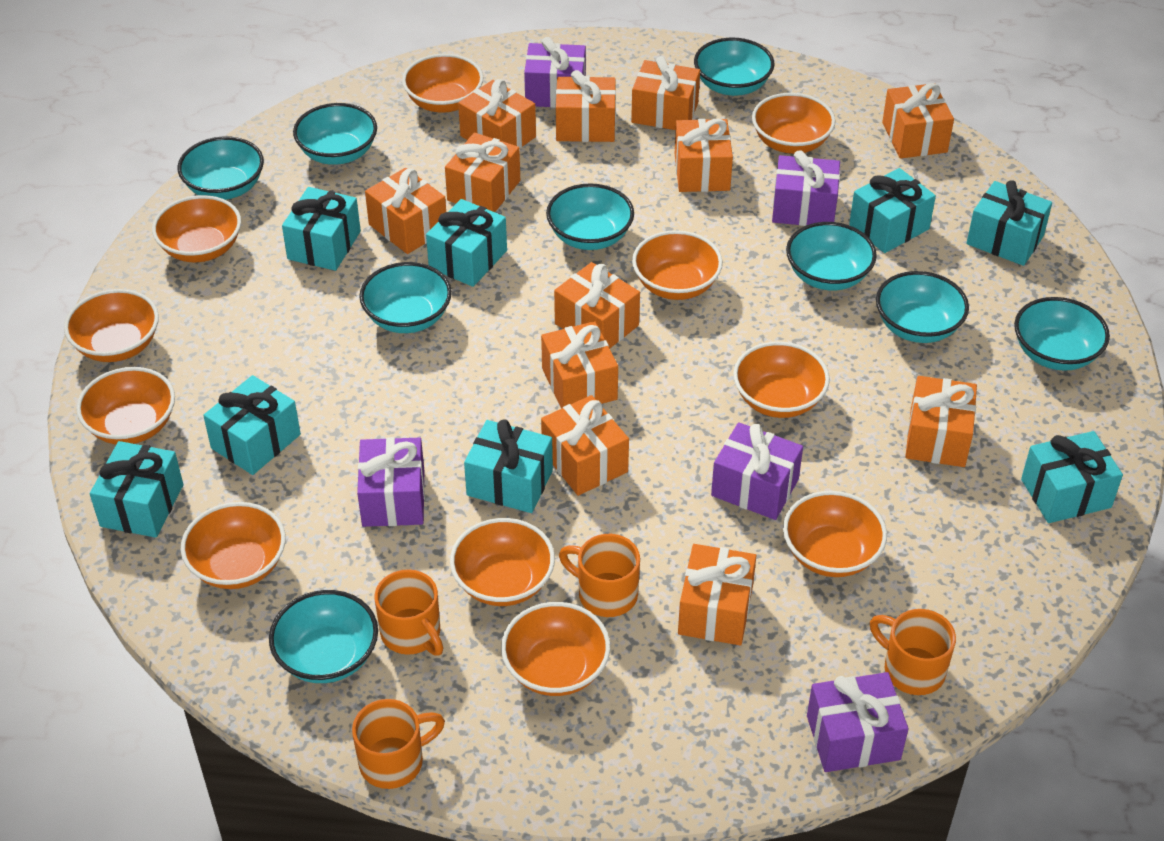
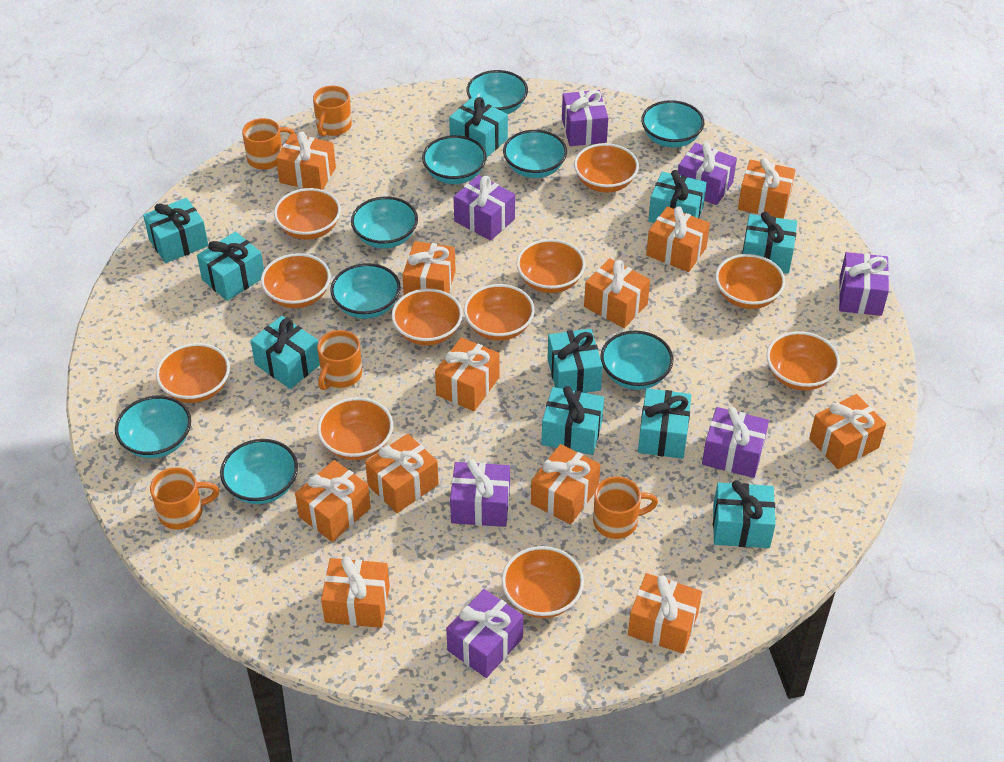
orange mug: [352,699,445,789] [374,569,443,656] [559,534,640,617] [870,609,956,695] = 4 -> [150,467,219,530] [242,118,295,170] [313,86,352,137] [317,330,362,390] [593,476,658,539] = 5
purple gift: [357,437,425,527] [524,37,586,108] [711,422,803,520] [772,150,840,226] [807,672,909,772] = 5 -> [446,589,523,678] [450,459,510,527] [454,175,515,241] [562,90,608,146] [678,142,737,205] [702,407,769,478] [839,252,889,316] = 7
turquoise gift: [90,441,183,538] [203,375,301,475] [282,187,361,271] [426,199,507,287] [464,419,553,513] [849,168,936,253] [967,180,1052,266] [1021,431,1123,523] = 8 -> [143,198,208,263] [197,232,264,301] [250,316,320,389] [449,97,508,157] [541,386,604,455] [547,329,603,393] [638,388,692,459] [648,170,707,223] [713,480,776,548] [742,212,797,274] = 10

